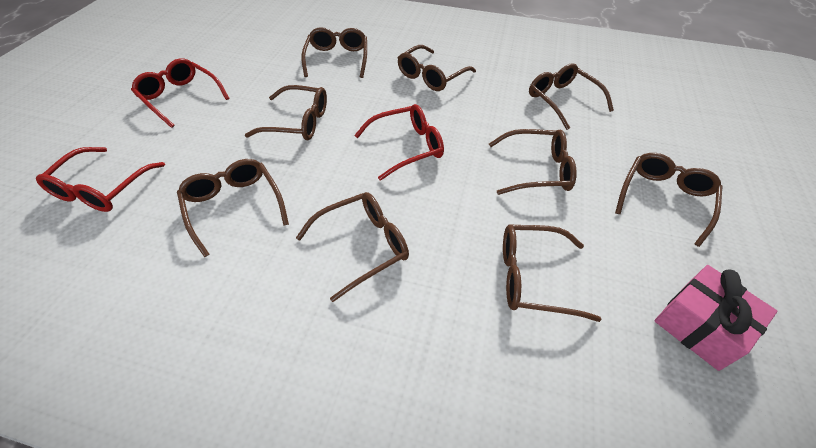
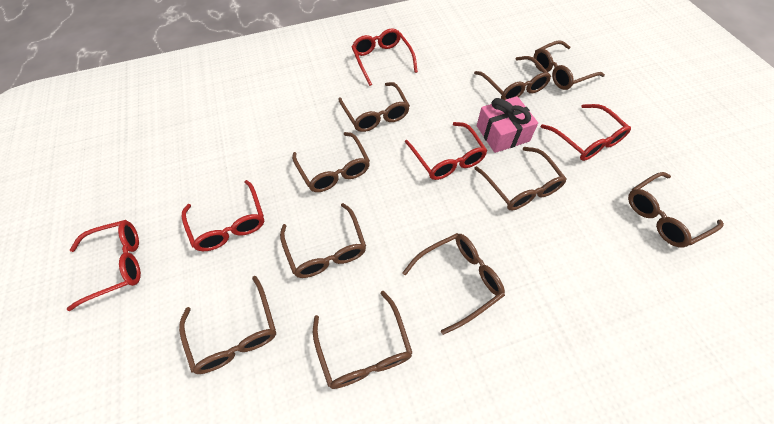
brown glasses: [177,159,289,257] [245,85,327,140] [296,192,409,302] [302,27,367,78] [398,45,476,91] [489,129,577,195] [503,224,602,322] [529,63,614,130] [615,153,722,247] = 9 -> [179,276,276,374] [280,203,366,278] [292,132,370,192] [313,291,412,389] [338,82,410,132] [403,233,505,335] [474,56,551,100] [474,147,567,210] [534,40,605,90] [628,172,724,248] = 10
red glasses: [36,147,165,212] [131,58,230,128] [354,104,444,181] = 3 -> [67,220,141,311] [182,180,264,251] [351,28,418,86] [405,122,488,180] [540,104,631,161] = 5

